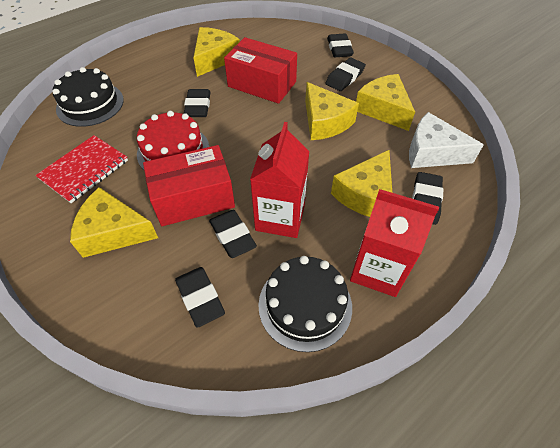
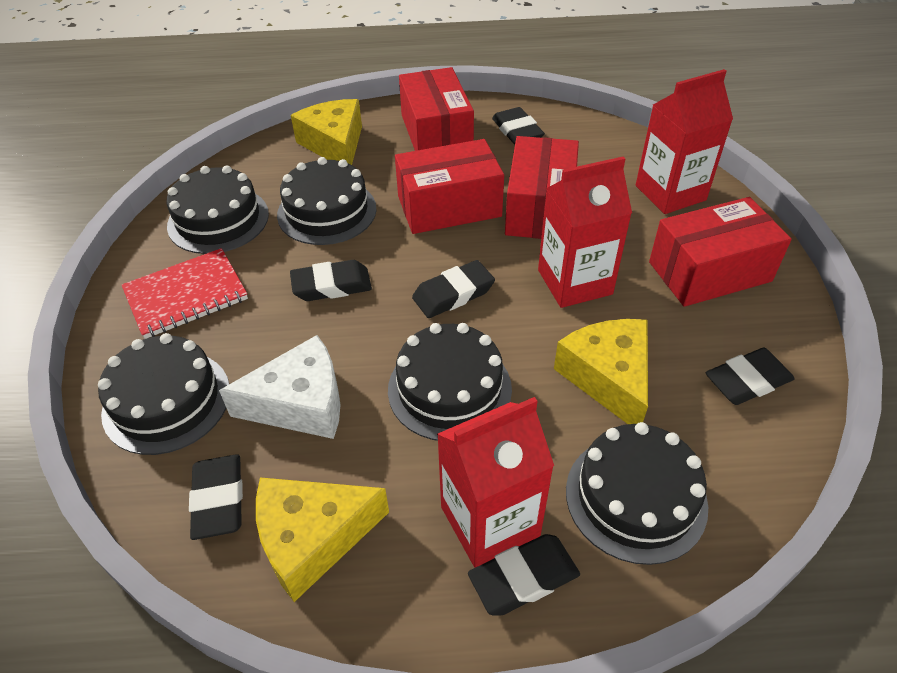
black cake: [52,67,124,127] [258,256,352,352] = 2 -> [98,333,229,455] [166,165,269,254] [277,157,377,245] [388,323,512,441] [566,422,708,565] = 5
red box: [143,145,235,226] [224,37,297,104] = 2 -> [395,139,504,234] [399,67,474,151] [505,136,579,239] [649,197,792,307] = 4
red cake: [137,111,209,170] = 1 -> none = 0
red carton: [250,122,309,238] [350,189,439,297] = 2 -> [437,397,554,568] [538,156,632,308] [636,69,733,214] = 3
yellow cheese: [70,187,158,258] [193,27,240,77] [305,82,359,140] [331,150,392,217] [356,74,415,131] = 5 -> [256,478,389,602] [291,99,362,165] [554,319,648,424] = 3

